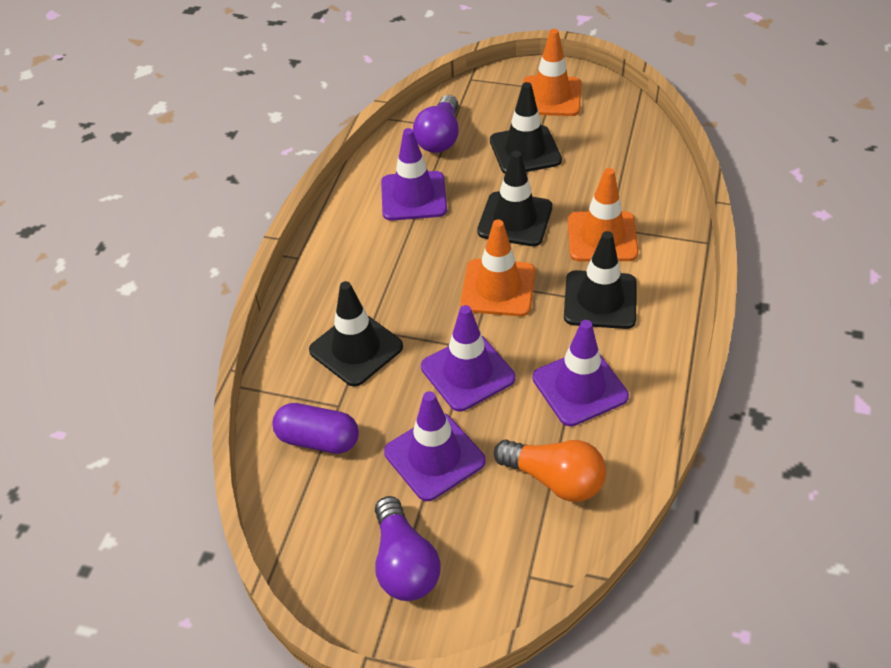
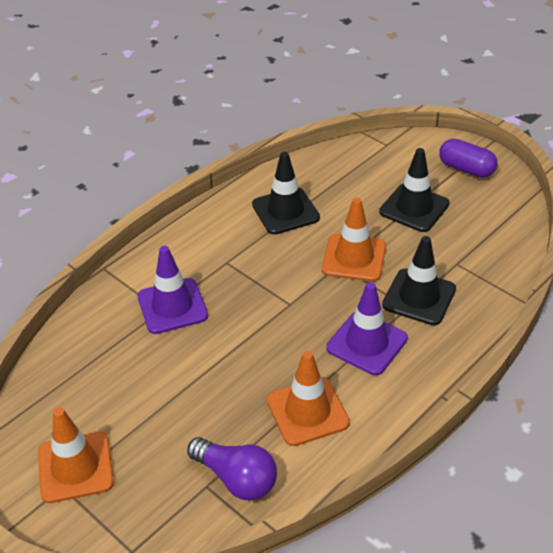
black traffic cone: [309,281,403,386] [477,151,552,246] [490,82,562,174] [564,231,637,329] = 4 -> [252,152,320,235] [379,148,450,232] [382,236,456,325] = 3
orange light bulb: [494,440,606,502] = 1 -> none = 0
purple light bulb: [375,496,441,601] [413,95,459,153] = 2 -> [187,437,277,501] = 1
purple traffic cone: [381,128,447,221] [384,391,486,501] [421,305,515,411] [533,320,629,426] = 4 -> [137,246,208,334] [326,282,408,375] = 2

